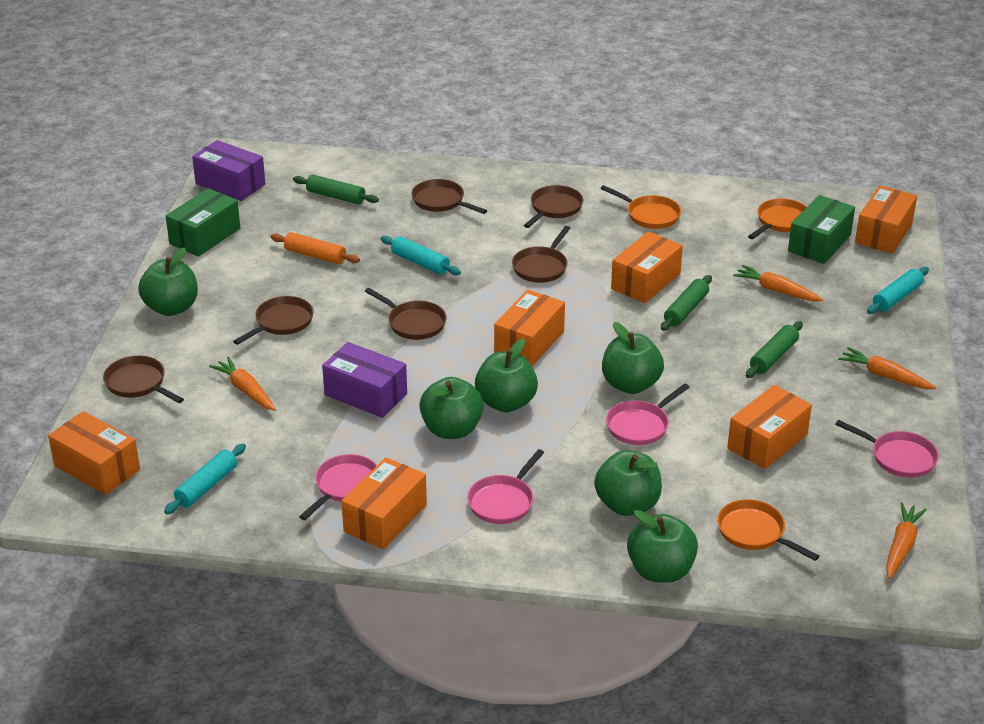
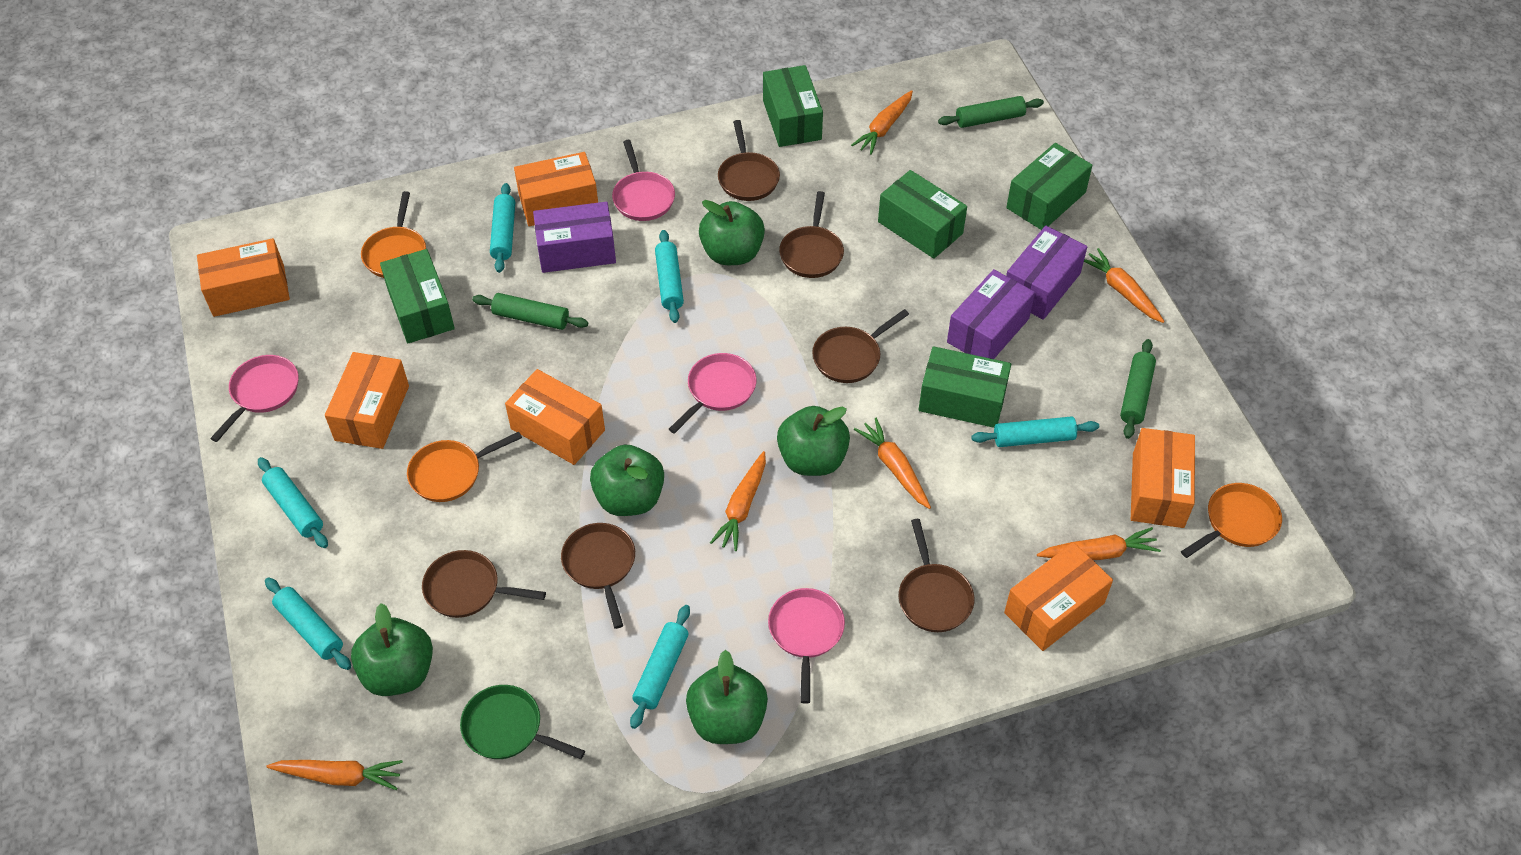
green apple: [138,247,198,316] [419,377,484,439] [475,339,538,412] [594,450,662,516] [602,322,664,394] [627,510,698,583] = 6 -> [351,603,433,696] [590,445,664,516] [686,650,768,744] [699,200,765,265] [777,406,850,476] = 5
green box: [166,188,240,257] [788,195,855,264] = 2 -> [380,249,455,343] [763,65,823,147] [878,170,967,259] [919,346,1011,428] [1006,143,1092,230] = 5
green pan: none = 0 -> [460,685,585,759] = 1
orange carrot: [209,357,276,411] [733,265,823,301] [838,347,936,389] [886,502,927,579] = 4 -> [267,760,403,790] [710,451,766,551] [851,90,913,155] [854,418,931,509] [1037,527,1161,560] [1084,248,1165,323] = 6
orange rolling pin: [271,232,360,264] = 1 -> none = 0
purple box: [192,140,265,201] [322,342,407,418] = 2 -> [533,202,616,273] [947,269,1035,359] [1006,226,1087,320] = 3
turquoise rolling pin: [164,444,246,514] [381,236,461,275] [867,267,929,314] = 3 -> [258,457,328,548] [265,577,351,670] [490,183,515,273] [630,605,690,729] [655,230,684,323] [971,417,1099,447] = 6

